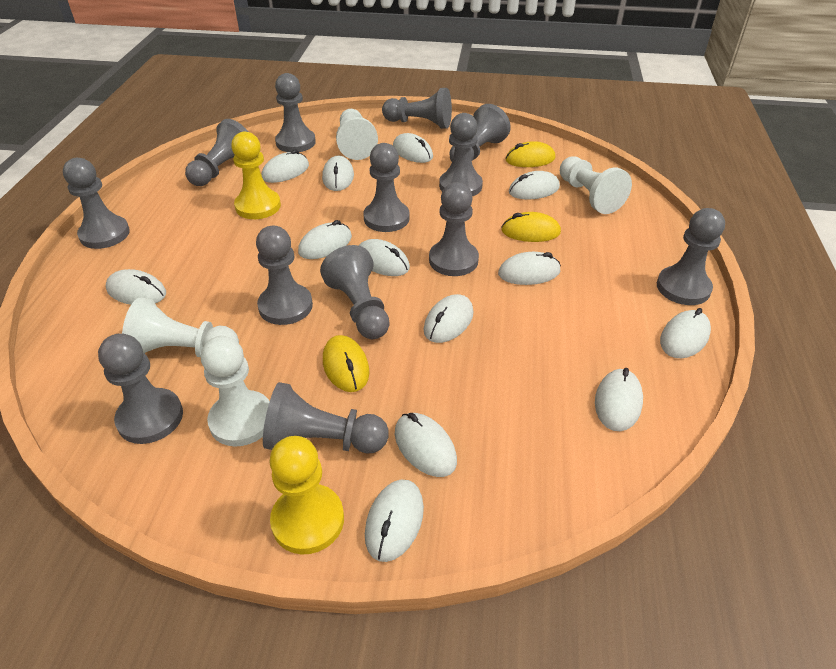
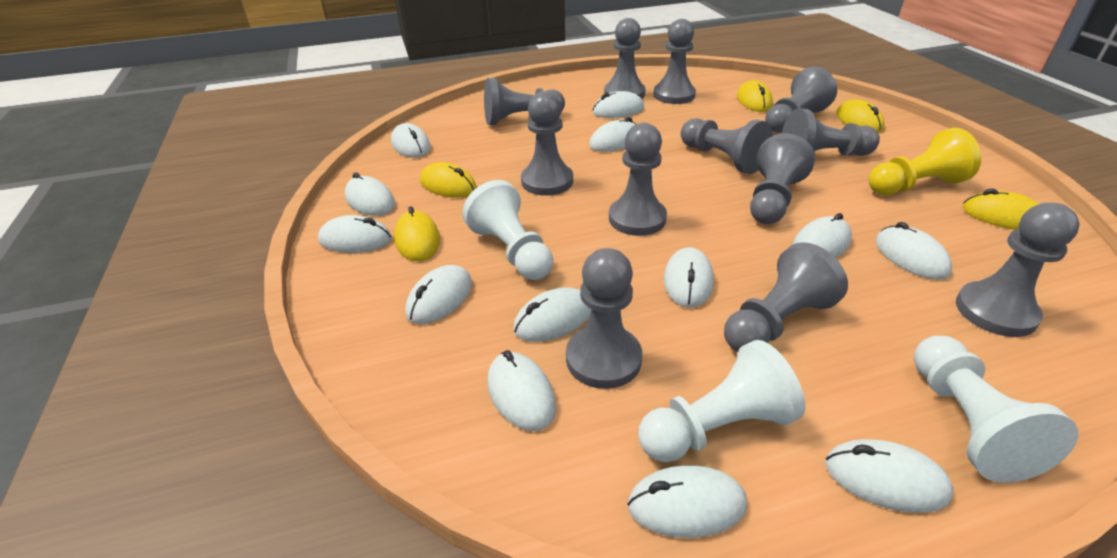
grey pawn: [63,158,130,249] [98,333,183,444] [185,119,248,186] [256,226,313,325] [263,382,389,454] [275,73,316,152] [320,245,390,339] [363,143,410,232] [382,88,452,129] [429,182,479,276] [439,113,483,197] [450,104,511,162] [657,208,725,305] = 13 -> [484,78,565,125] [521,91,573,196] [566,248,642,389] [604,18,646,99] [609,123,667,236] [653,19,696,104] [681,118,773,174] [724,242,848,352] [750,134,815,224] [765,67,837,133] [782,108,880,156] [956,203,1080,337] = 12
white pawn: [122,297,239,357] [201,336,270,446] [336,109,378,160] [560,156,632,214] = 4 -> [462,180,553,280] [638,340,805,463] [914,336,1079,483] = 3
yellow mouse: [323,335,369,392] [501,212,561,242] [505,141,555,167] = 3 -> [394,206,440,261] [420,162,477,198] [737,80,773,112] [836,99,885,133] [962,189,1039,230] = 5
yellow pawn: [231,132,281,219] [269,436,344,554] = 2 -> [869,128,981,195] = 1

